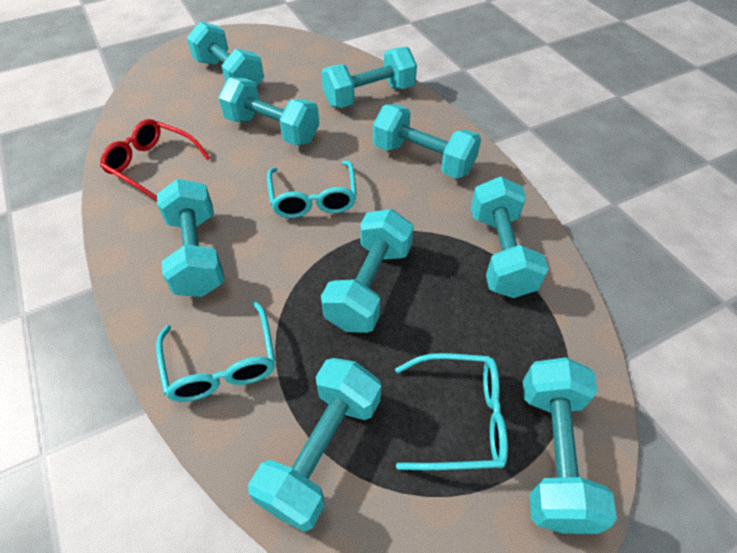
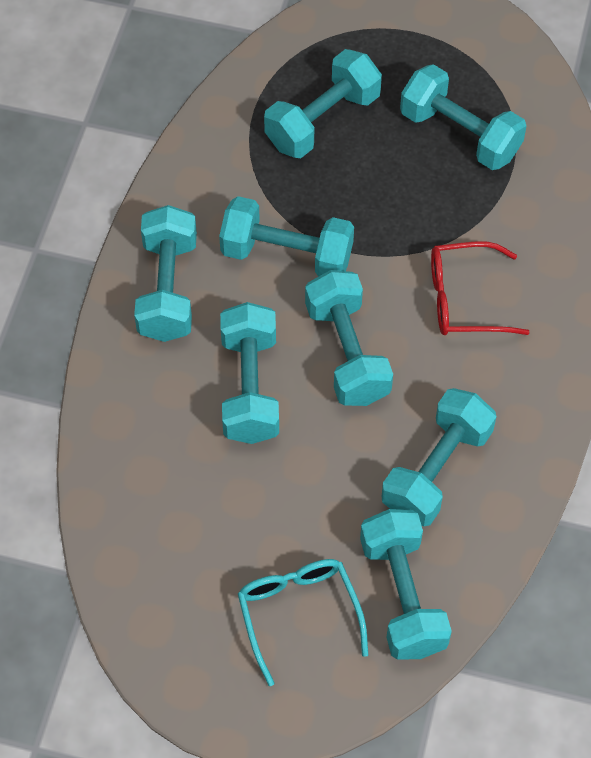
turquoise dumbbell: [157,179,225,297] [187,22,264,86] [218,77,319,145] [248,358,381,532] [321,46,417,108] [321,209,414,333] [373,104,481,179] [471,177,549,298] [523,357,617,534] = 9 -> [134,205,197,342] [219,196,354,277] [220,302,279,444] [264,49,382,158] [305,270,393,406] [360,509,452,660] [382,388,496,526] [400,64,526,170] = 8
turquoise glasses: [156,301,275,402] [267,161,357,218] [395,353,508,470] = 3 -> [238,559,368,686] = 1

